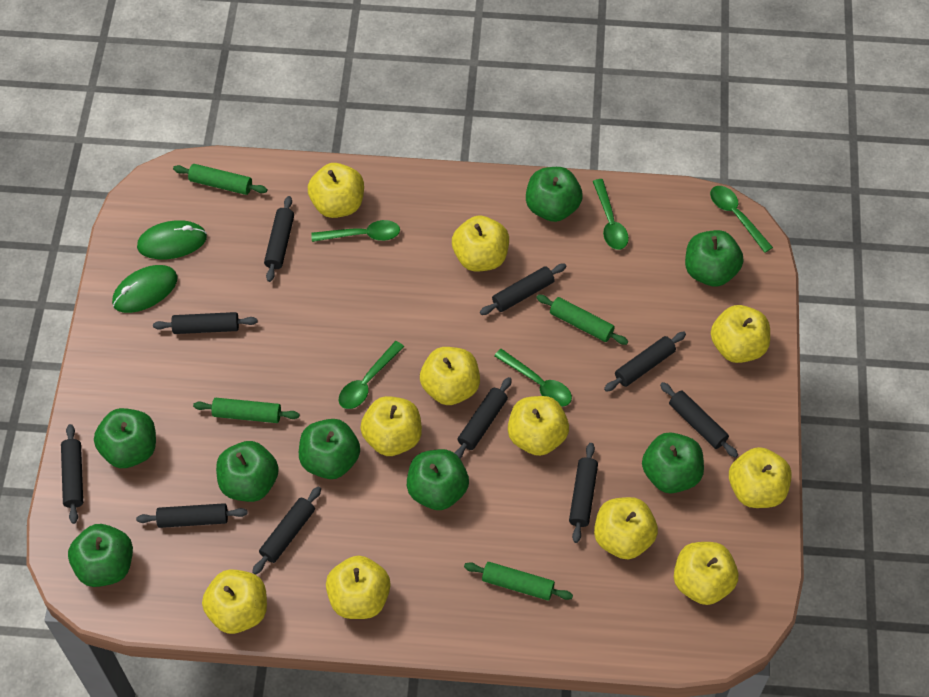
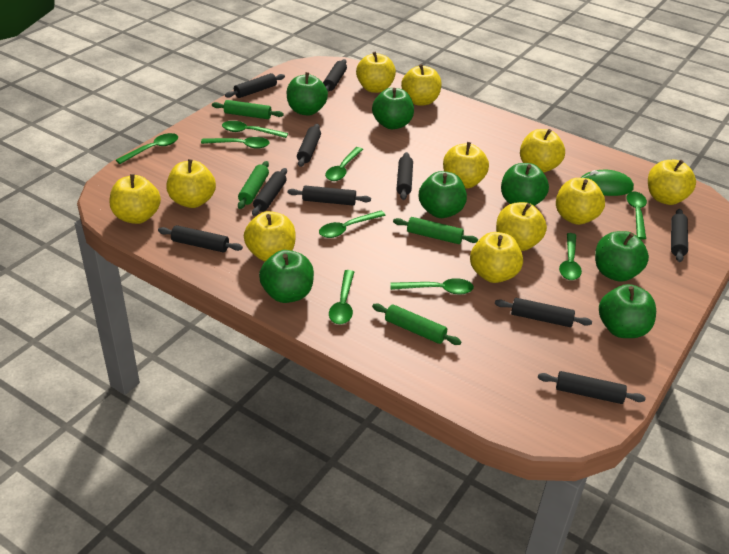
green apple: [68,524,133,587] [94,408,156,468] [216,441,279,502] [299,419,360,479] [407,449,469,510] [526,167,582,222] [642,432,704,493] [685,230,744,287] = 8 -> [259,250,314,303] [287,72,328,116] [372,88,414,129] [419,171,467,218] [501,163,549,206] [595,231,649,282] [599,284,656,338] = 7
green mouse: [112,265,178,313] [137,220,207,259] = 2 -> [581,170,634,196] = 1
green spoon: [311,220,400,242] [339,341,404,409] [494,349,572,407] [593,179,629,250] [710,186,773,253] = 5 -> [116,133,178,164] [201,137,269,149] [222,121,288,138] [319,211,386,238] [325,147,363,181] [329,270,354,324] [391,278,474,294] [559,233,582,280] [626,192,647,239] = 9

